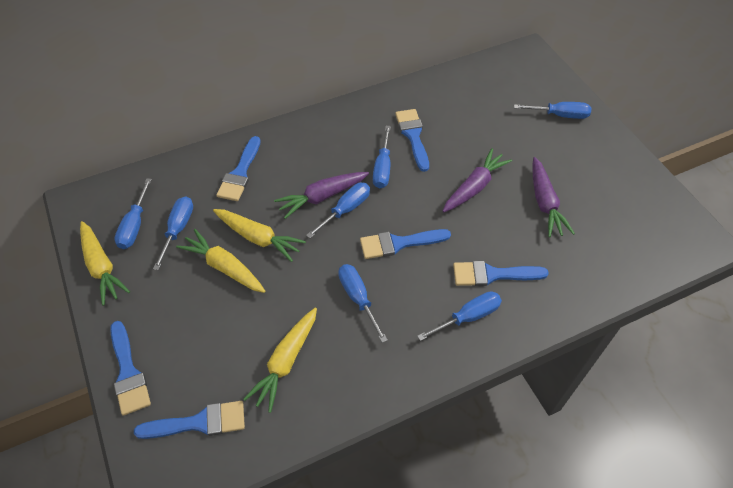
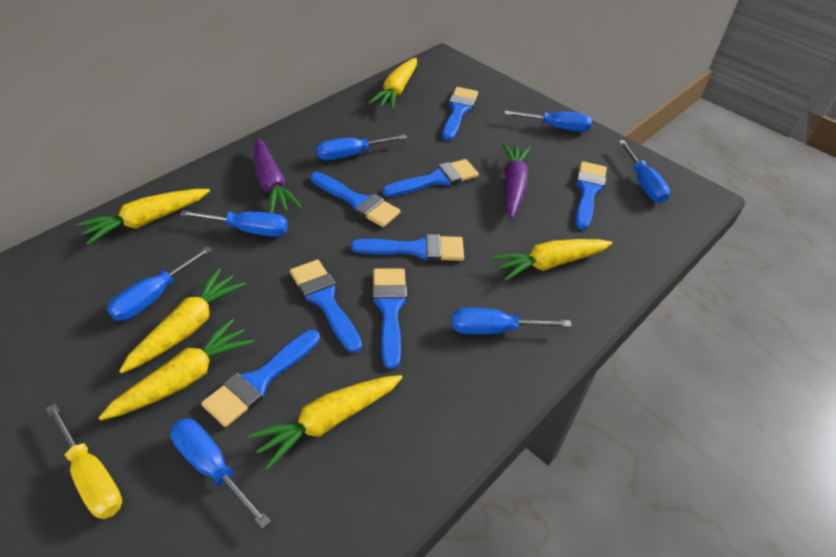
blue brush: [110,321,151,416] [134,401,245,439] [216,136,261,201] [360,229,451,259] [395,109,429,172] [453,261,549,286] = 6 -> [201,330,320,427] [290,260,362,353] [310,172,401,227] [351,234,464,261] [373,268,407,369] [382,159,479,197] [442,87,478,141] [575,161,607,230] = 8
purple carrot: [274,172,369,219] [443,148,512,212] [532,157,575,237] = 3 -> [254,138,302,213] [502,143,531,219] = 2
yellow carrot: [80,221,130,306] [176,229,265,293] [213,209,306,262] [243,308,317,413] = 4 -> [76,189,210,245] [99,318,255,421] [119,268,246,374] [247,375,403,470] [368,58,417,110] [491,239,612,281] = 6
yellow screwdriver: none = 0 -> [46,403,122,519] = 1

